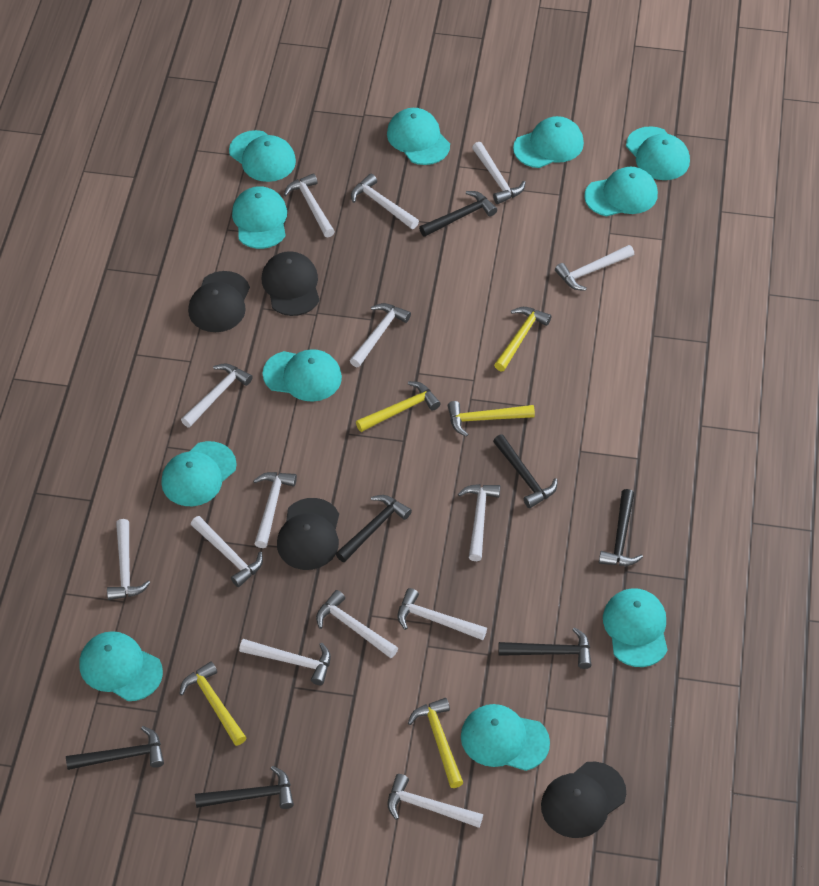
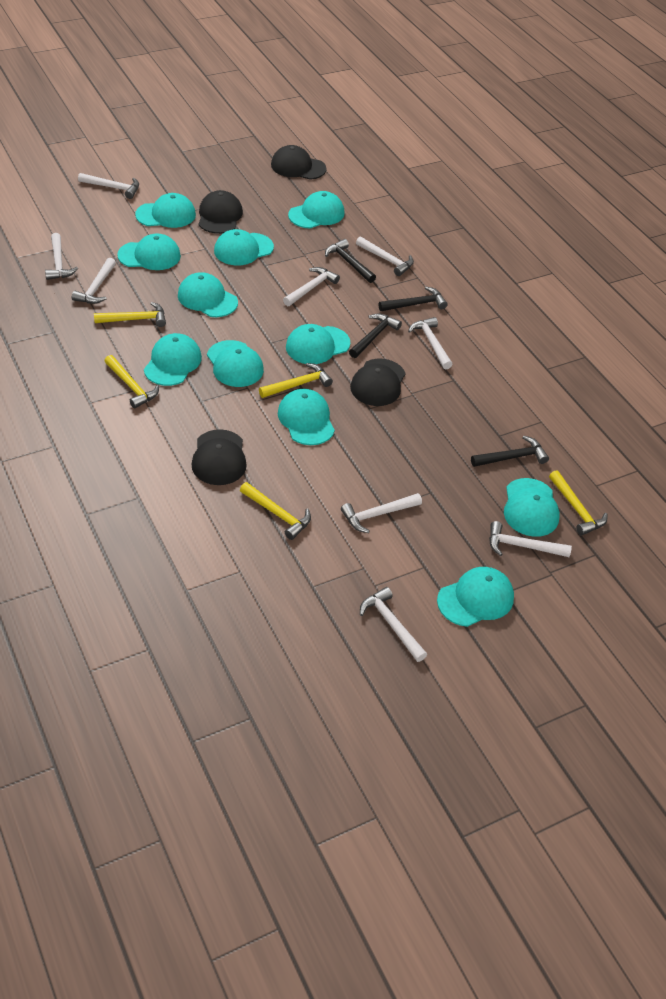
black hammer: [66,726,164,770] [195,766,294,809] [336,495,412,562] [419,191,497,237] [493,434,558,508] [498,627,591,669] [599,489,643,566] = 7 -> [325,239,376,283] [349,314,402,358] [379,287,448,311] [471,436,549,467] = 4
white hammer: [107,519,150,600] [181,363,253,428] [191,516,263,587] [239,639,331,685] [253,472,297,548] [284,173,335,237] [316,590,398,658] [350,303,411,367] [351,174,419,229] [388,774,483,828] [398,588,487,640] [458,484,500,561] [472,142,526,204] [555,245,634,291] = 14 -> [45,233,78,280] [72,258,116,304] [78,173,139,199] [283,267,340,306] [341,493,422,533] [356,236,414,276] [360,587,427,662] [408,317,453,369] [489,521,572,557] = 9

